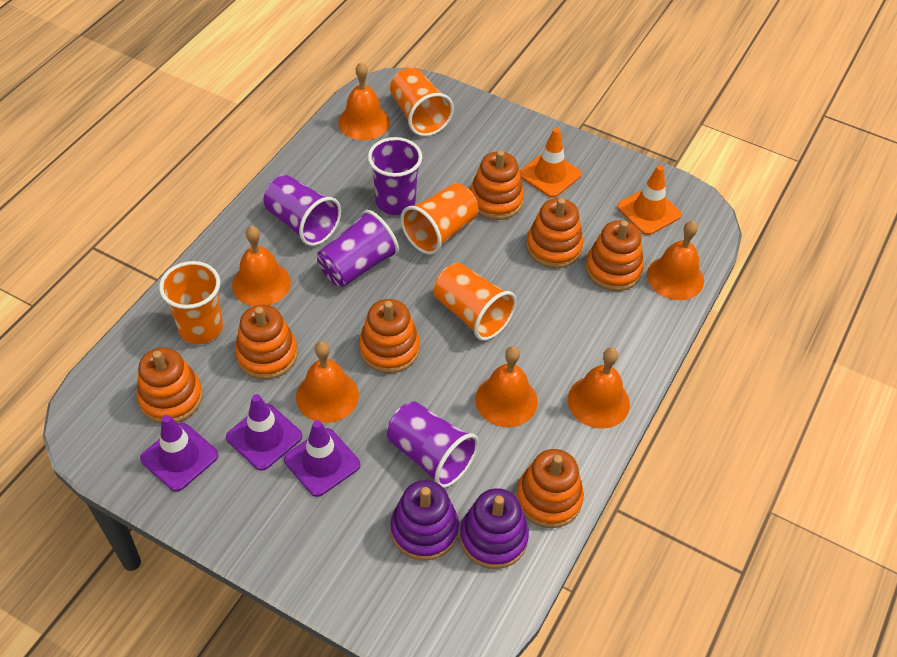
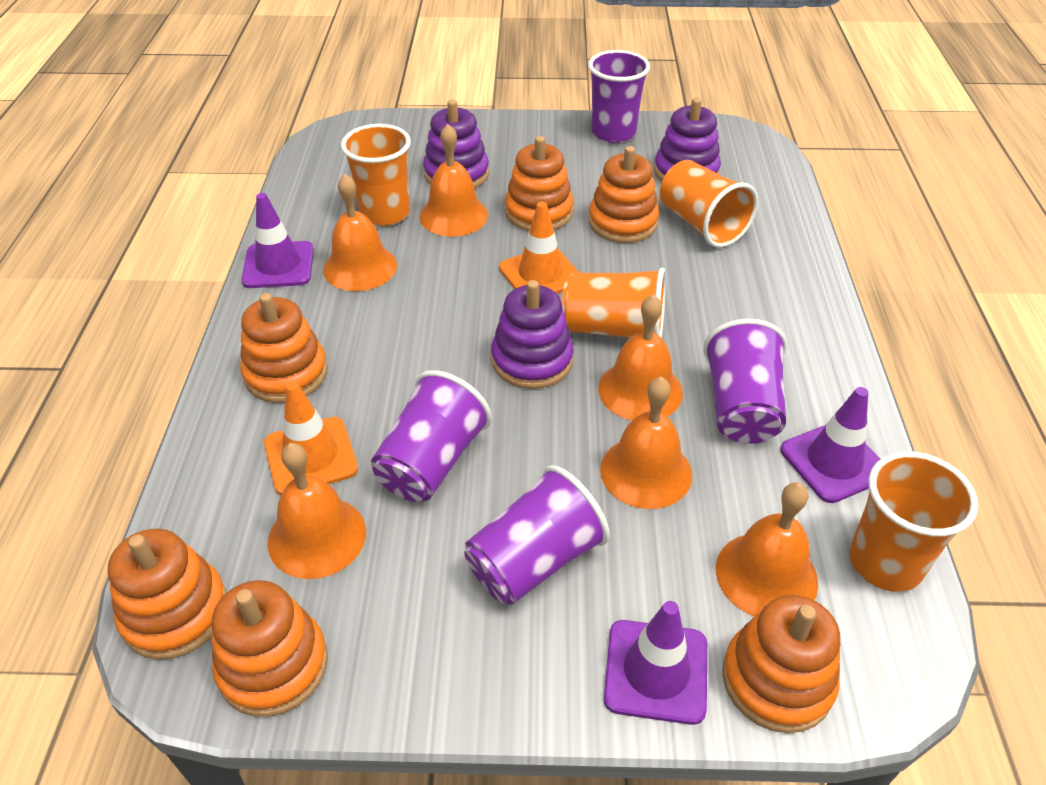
orange stacking toy: [136,347,203,424] [235,305,298,379] [359,299,420,373] [470,150,524,220] [516,449,584,528] [526,198,583,268] [585,220,644,291] = 7 -> [108,529,227,660] [212,580,328,717] [240,293,328,403] [505,136,574,231] [589,146,659,243] [723,595,840,733] = 6
purple stacking toy: [391,480,459,561] [460,488,529,569] = 2 -> [423,99,489,188] [491,280,574,389] [654,98,721,182] = 3

